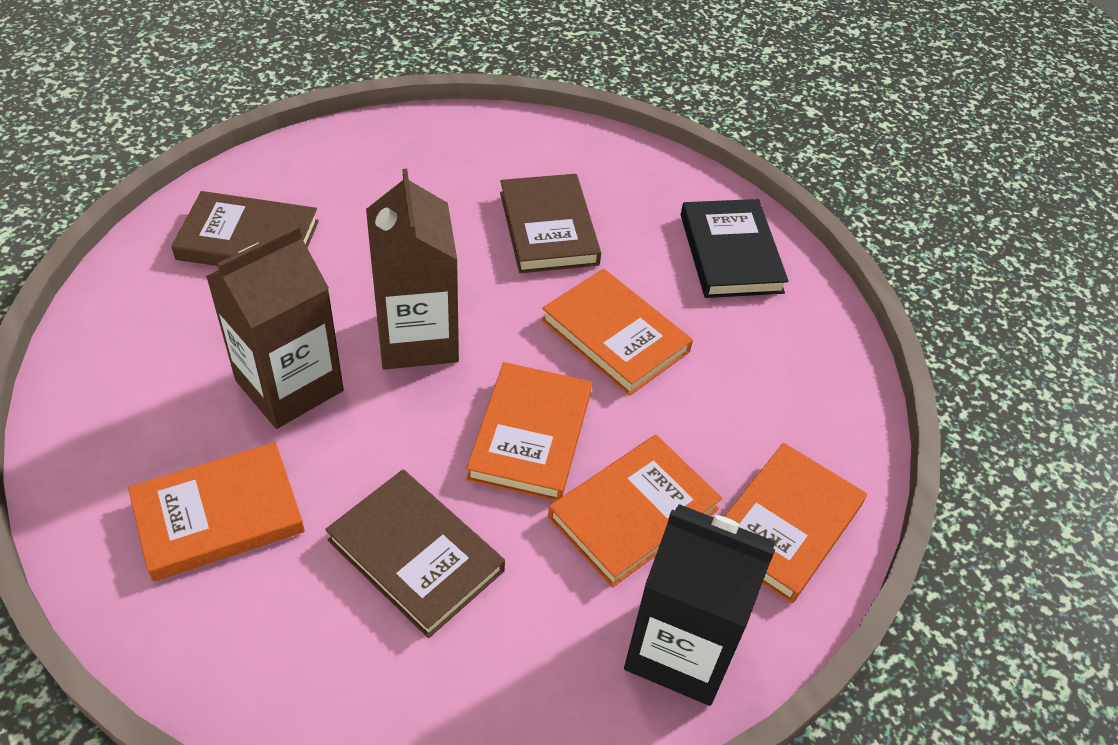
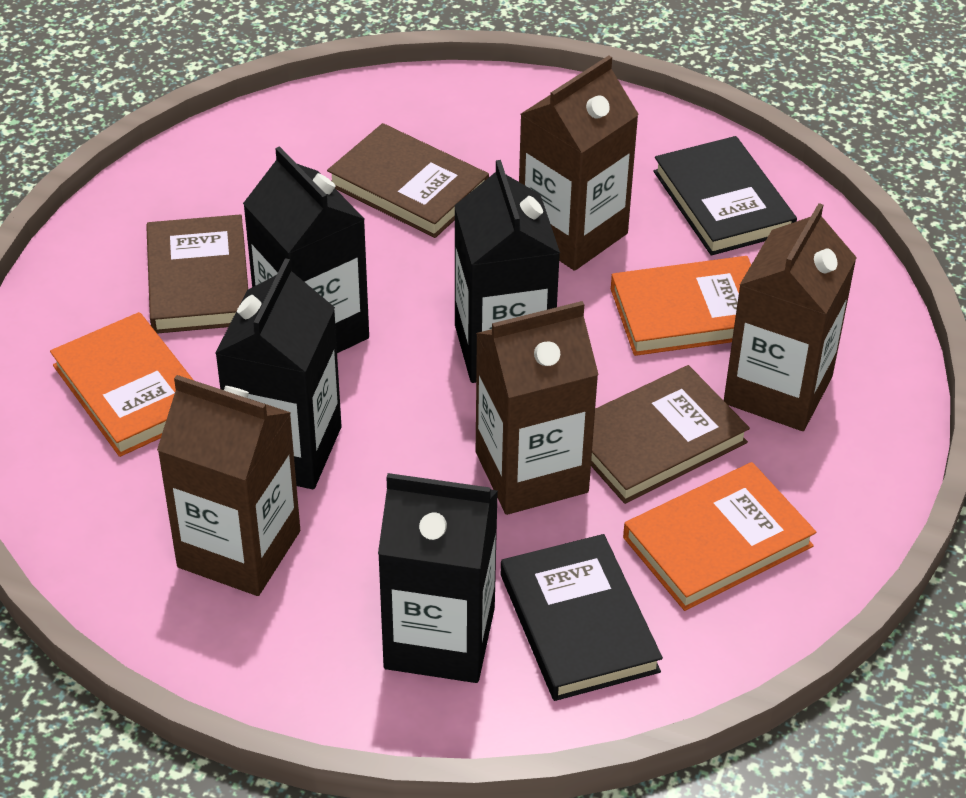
black book: [681,199,789,298] = 1 -> [501,534,663,701] [654,136,797,256] = 2
black carton: [624,504,775,706] = 1 -> [215,258,341,489] [243,146,369,353] [378,473,498,683] [454,160,560,383] = 4
brown carton: [206,225,344,429] [366,169,459,369] = 2 -> [157,375,300,596] [476,301,599,515] [519,55,639,271] [724,203,857,431] = 4
orange book: [128,442,305,581] [466,362,592,501] [541,269,693,396] [548,435,722,588] [724,443,867,603] = 5 -> [50,312,193,457] [611,256,751,356] [623,462,816,611] = 3

